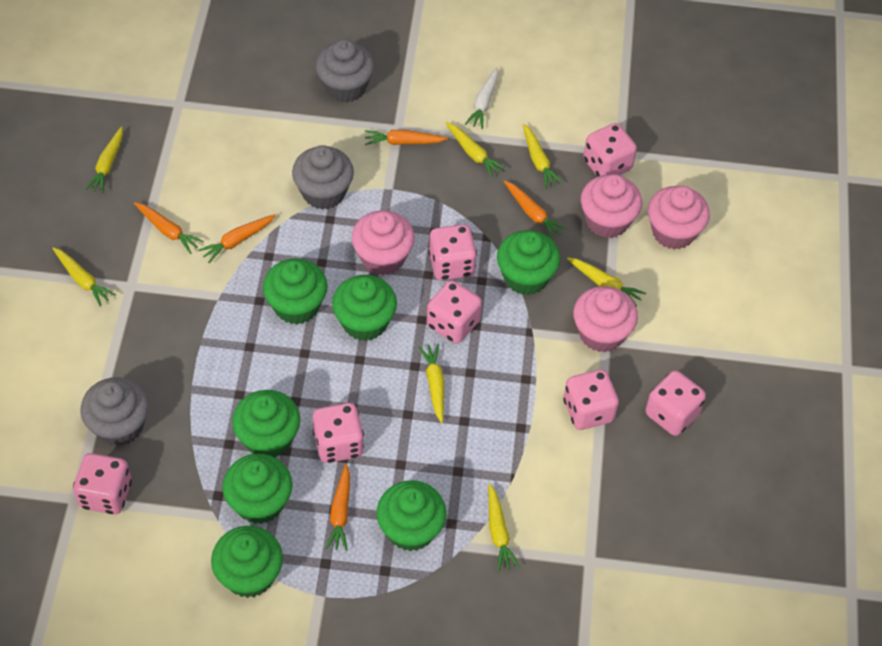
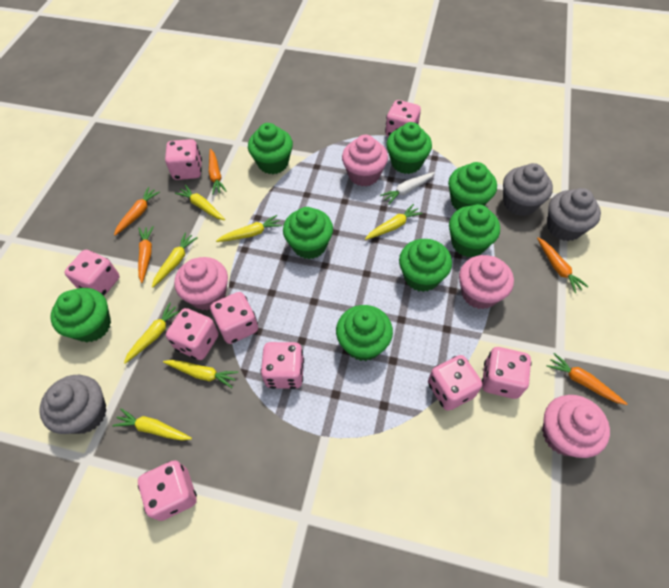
green cupcake: [211,526,283,598] [222,454,293,524] [232,390,301,458] [263,259,328,324] [332,275,397,341] [376,480,446,551] [497,230,560,295] = 7 -> [50,288,111,342] [248,123,293,174] [283,207,333,259] [336,305,393,361] [386,122,432,174] [399,239,452,292] [448,162,497,210] [449,204,500,257] = 8
pink dice: [73,453,132,515] [313,403,364,463] [427,280,482,344] [428,224,477,280] [563,369,619,430] [583,123,637,177] [645,370,706,436] = 7 -> [64,250,120,296] [138,460,197,521] [165,139,202,180] [166,308,219,360] [210,292,258,344] [260,342,304,389] [385,100,421,137] [428,355,482,411] [482,347,532,399] = 9

